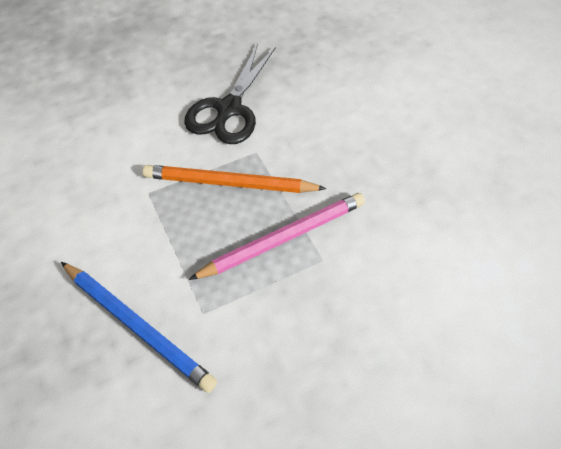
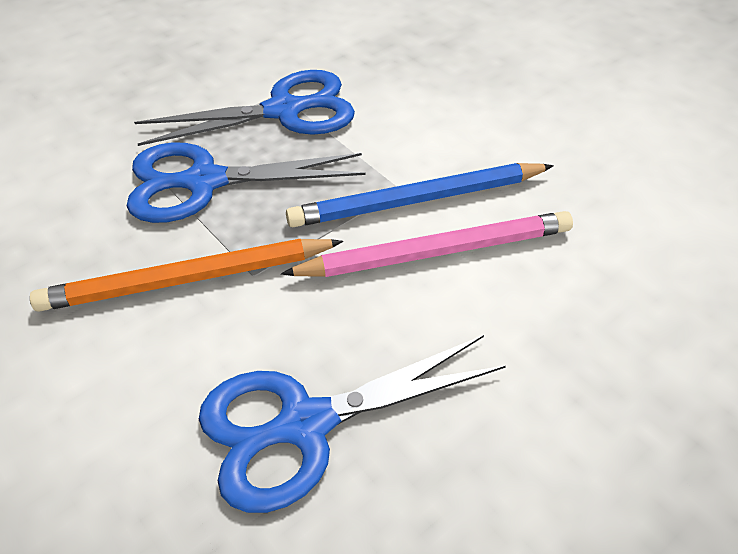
black scissors: [184,44,276,144] = 1 -> none = 0
blue scissors: none = 0 -> [126,142,366,223] [134,70,355,146] [199,335,506,513] = 3

